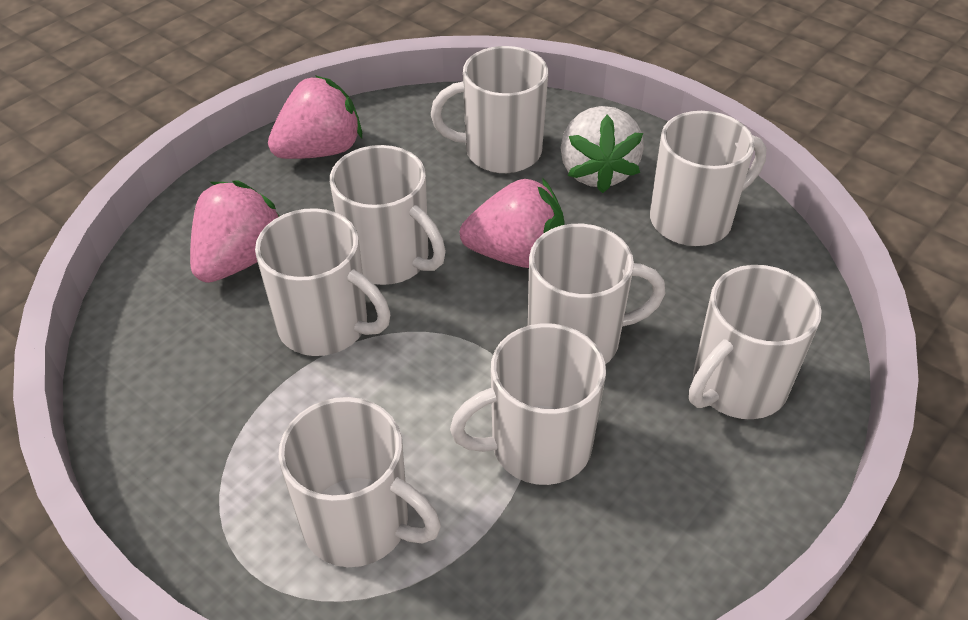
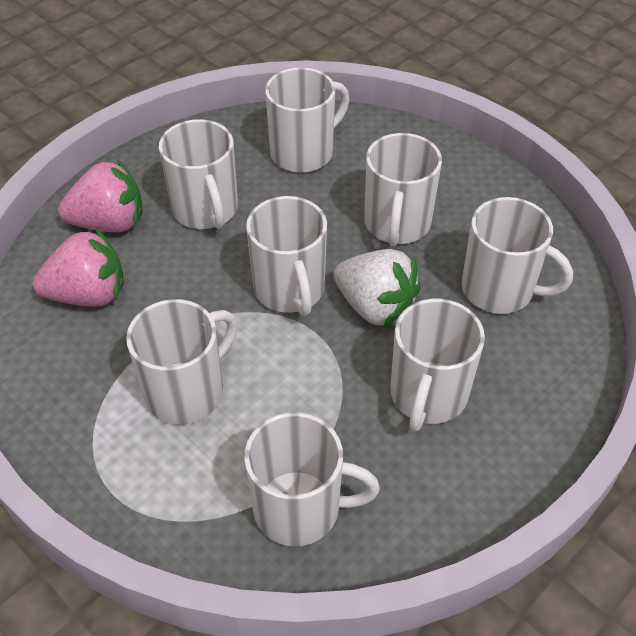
pink strawberry: [190,181,280,283] [268,75,362,159] [460,178,565,268] = 3 -> [33,229,124,307] [58,159,143,232] = 2

